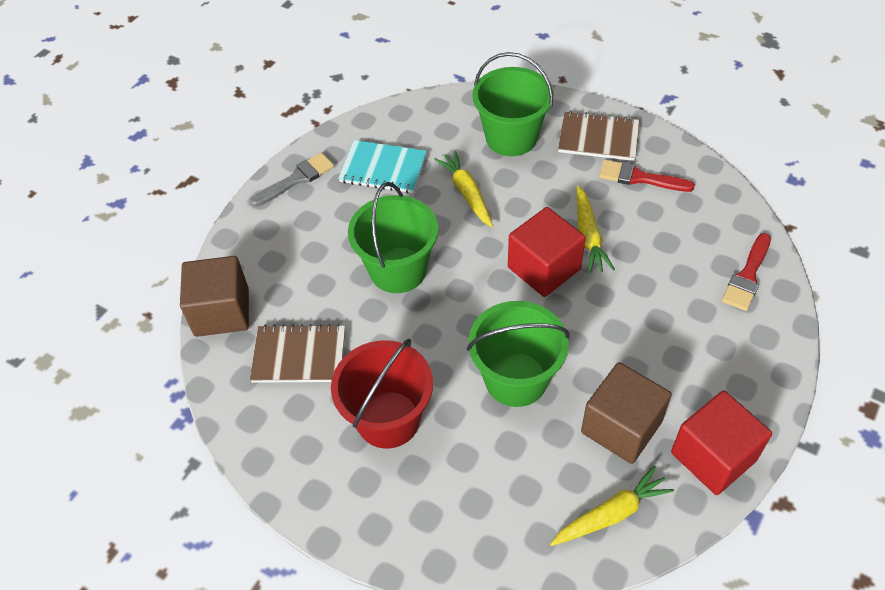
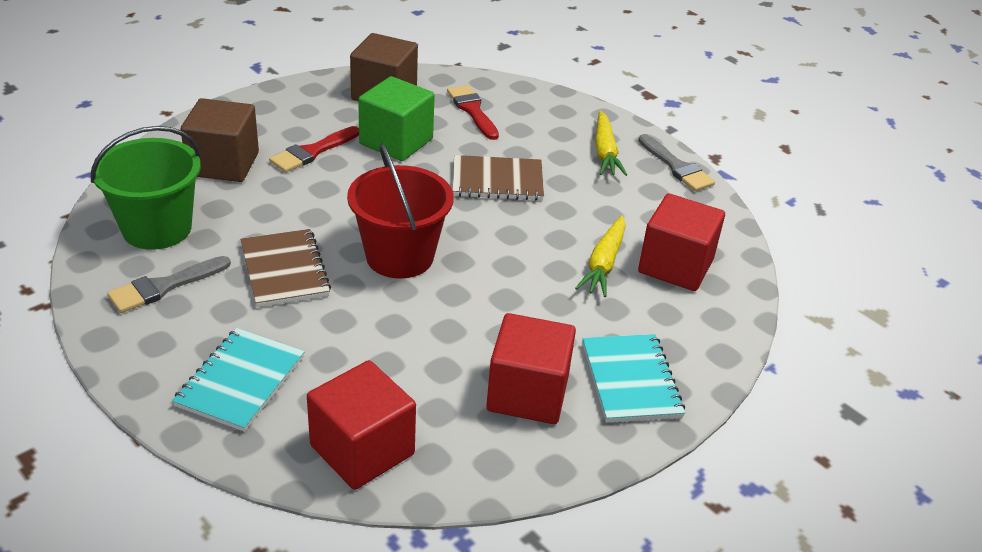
green bucket: [348,182,439,293] [467,301,570,407] [472,52,554,156] = 3 -> [91,126,201,250] = 1
green cube: none = 0 -> [358,76,435,161] = 1
grey brush: [250,153,334,207] = 1 -> [107,256,231,313] [638,134,715,191] = 2
red cube: [508,207,586,297] [671,391,772,495] = 2 -> [307,360,416,490] [486,313,576,424] [638,193,725,291] = 3
turquoise notebook: [338,140,427,193] = 1 -> [172,328,305,432] [582,334,685,423] = 2
yellow carrot: [434,151,493,227] [550,466,674,546] [577,186,615,274] = 3 -> [575,215,626,297] [595,111,627,176] = 2

